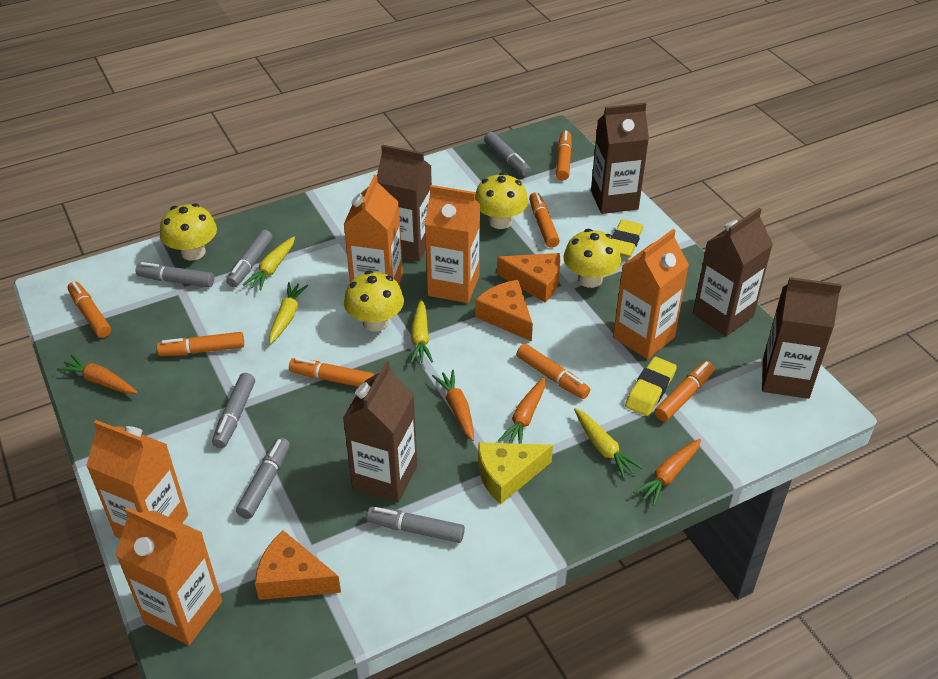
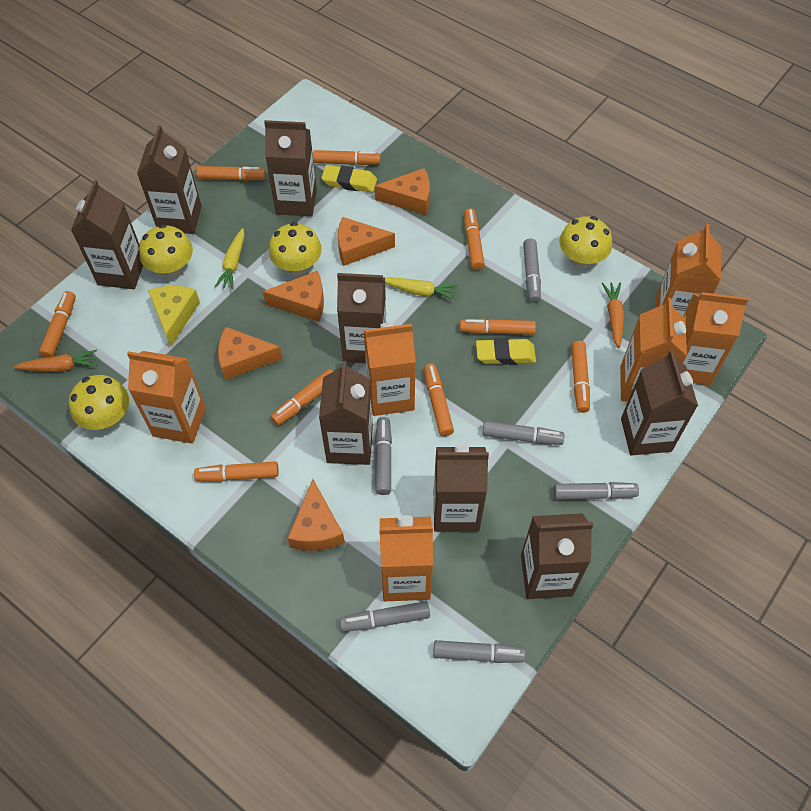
brown carton: [343,362,417,503] [377,144,432,261] [591,103,649,214] [693,208,773,336] [762,277,842,399] = 5 -> [71,180,143,289] [137,125,202,234] [264,120,317,216] [319,361,373,465] [337,273,386,363] [434,444,489,532] [521,513,593,599] [621,350,698,456] = 8
orange carrot: [57,354,138,394] [432,370,474,441] [498,378,545,444] [633,439,701,506] = 4 -> [13,349,97,372] [602,282,624,349] = 2
orange carton: [86,420,188,539] [116,507,222,645] [344,175,403,284] [425,185,480,303] [613,229,689,359] = 5 -> [127,351,206,444] [364,323,416,416] [379,515,433,601] [620,298,687,402] [656,224,721,316] [683,292,749,385] = 6
orange cheese: [255,530,341,600] [475,280,533,342] [497,253,560,303] = 3 -> [218,327,283,380] [263,271,324,322] [287,479,345,551] [338,217,395,266] [375,168,430,215] = 5
orange marker: [68,281,111,338] [157,332,244,356] [289,358,374,387] [517,344,590,399] [529,192,560,248] [556,130,572,181] [654,361,714,422] = 7 -> [39,291,76,358] [194,461,279,482] [196,166,266,181] [271,369,334,426] [313,150,381,165] [424,364,454,436] [460,319,536,335] [464,208,485,270] [571,341,590,413] = 9
yellow carrot: [243,237,295,291] [269,282,308,344] [410,299,433,363] [574,408,643,479] = 4 -> [215,228,245,290] [385,277,458,301] = 2

